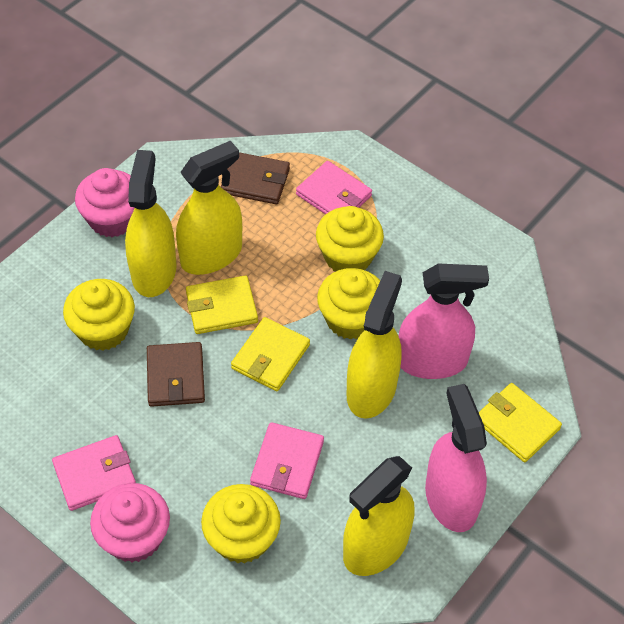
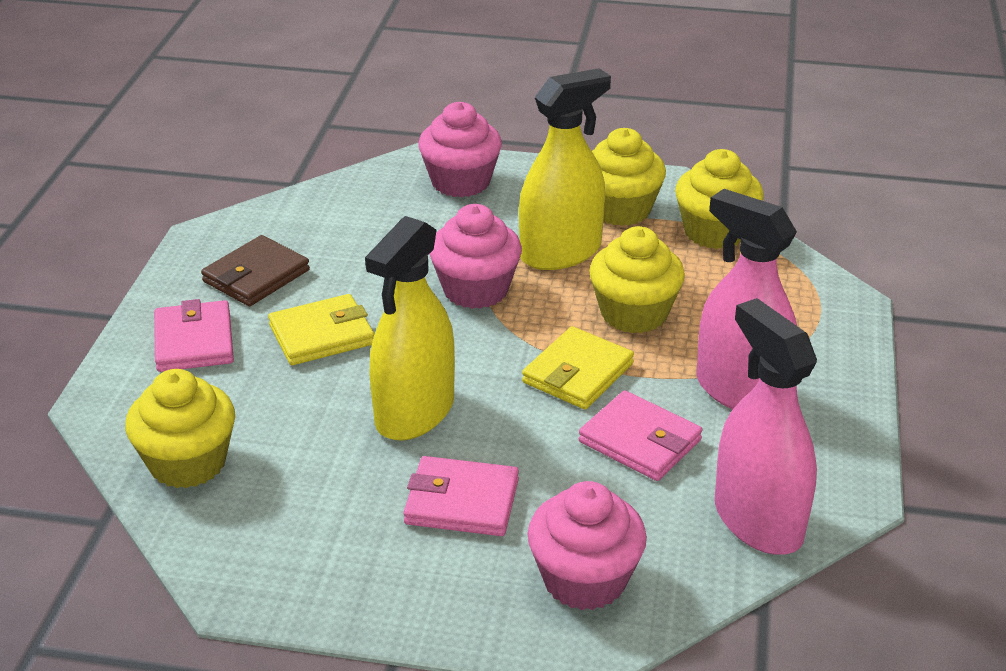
brown wallet: [147,342,205,407] [221,152,290,204] = 2 -> [201,235,310,306] = 1
pink cupcake: [75,168,135,237] [90,483,170,563] = 2 -> [419,102,502,197] [430,204,522,309] [527,481,647,610] = 3
yellow spray bottle: [125,150,177,297] [176,141,242,275] [343,456,415,576] [347,271,402,419] = 4 -> [365,216,455,440] [519,68,611,270] = 2
yellow wallet: [186,276,258,334] [231,317,310,391] [479,383,562,462] = 3 -> [268,294,374,365] [522,326,634,410] = 2

